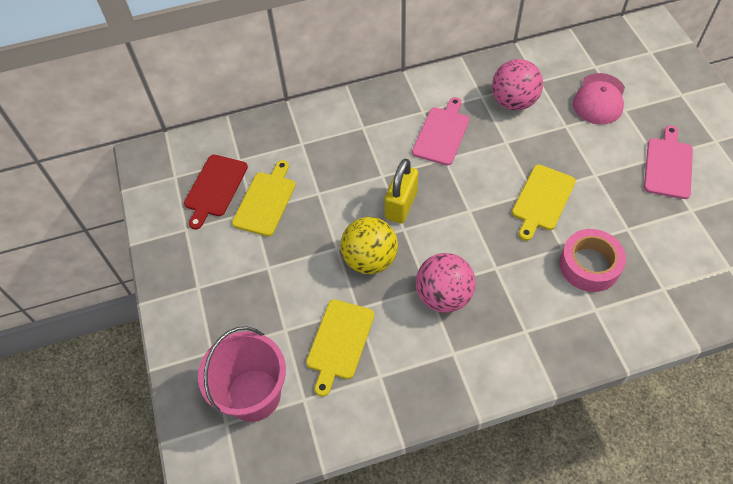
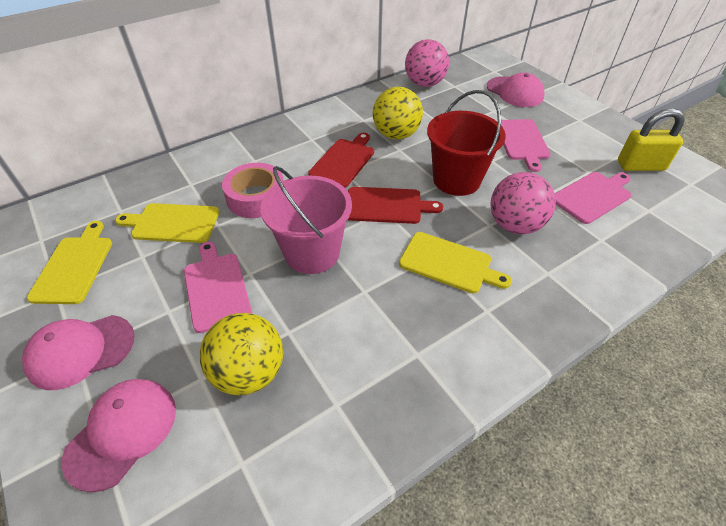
pink cap: [573,73,625,125] = 1 -> [22,315,135,390] [62,379,176,492] [487,73,545,107] = 3
pink cutting board: [412,97,469,165] [644,126,693,199] = 2 -> [184,241,252,333] [497,119,551,172] [555,172,631,224] = 3
red bucket: none = 0 -> [427,90,506,196] = 1
red cutting board: [184,155,248,230] = 1 -> [308,133,374,188] [347,187,443,224] = 2
yellow ball: [340,217,398,274] = 1 -> [199,313,283,395] [373,87,423,139] = 2

